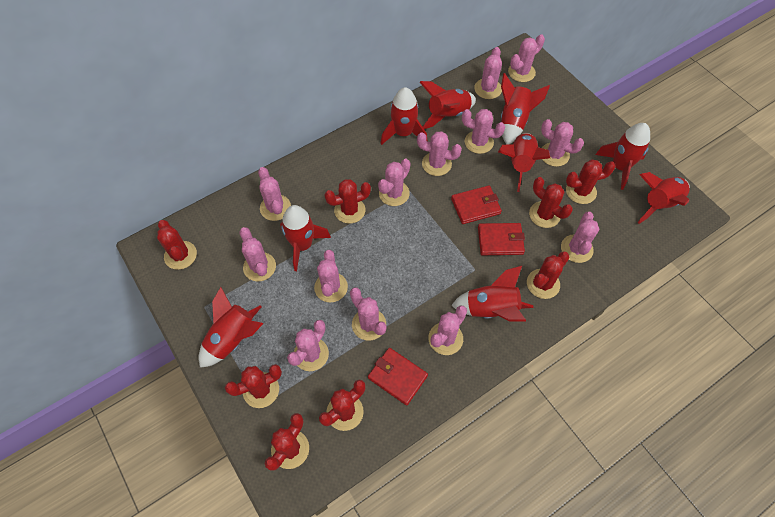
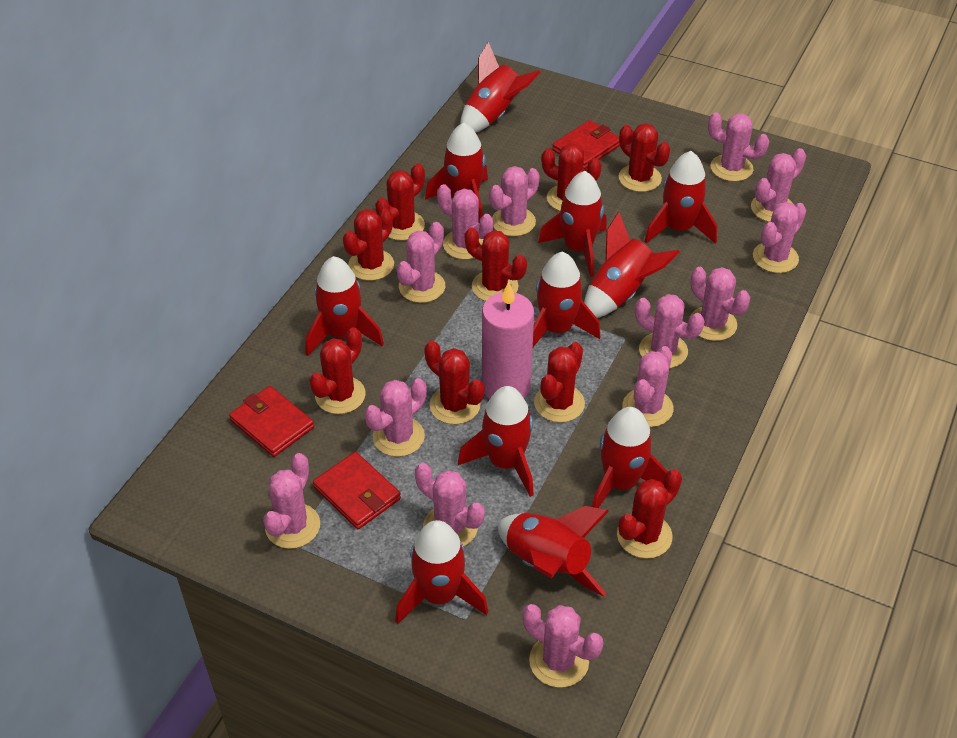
pink candle: none = 0 -> [482,282,534,399] = 1
red cactus: [157,220,197,270] [225,364,282,408] [265,413,309,471] [319,380,365,431] [325,179,371,223] [527,252,569,299] [529,177,573,228] [566,160,615,204] = 8 -> [309,328,366,414] [343,208,394,281] [375,163,425,241] [424,341,484,425] [465,228,527,301] [534,342,585,423] [541,143,601,211] [617,469,682,559] [619,123,670,192] = 9
red rocket: [199,287,264,368] [280,205,331,271] [381,87,427,145] [420,81,476,129] [451,266,533,322] [498,133,550,192] [501,73,550,145] [595,123,650,190] [637,172,690,224] = 9 -> [306,256,384,356] [395,520,488,624] [425,122,488,223] [458,386,534,497] [460,42,540,133] [498,506,609,596] [533,252,600,347] [538,171,607,277] [584,212,680,318] [592,407,668,508] [644,151,717,244] = 11

